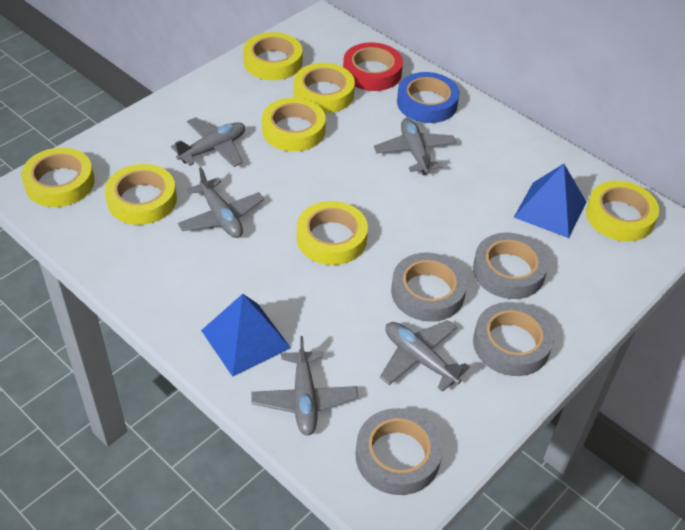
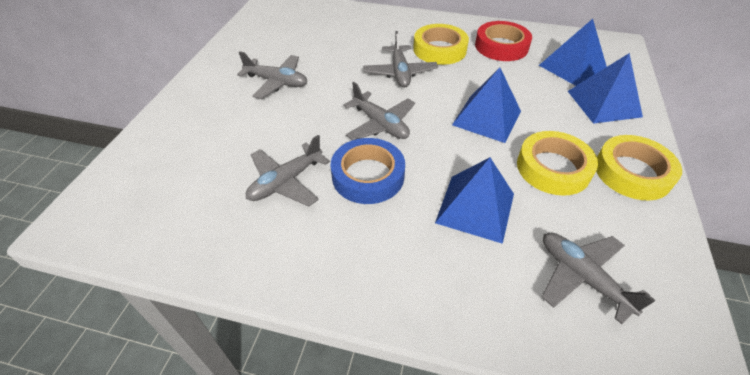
blue pyramid: [201,294,291,377] [514,164,586,238] = 2 -> [435,157,514,244] [452,67,521,143] [539,19,607,86] [568,53,643,124] = 4
grey tape: [356,408,443,495] [391,253,467,322] [473,232,549,299] [473,302,554,376] = 4 -> none = 0
yellow tape: [21,147,94,207] [105,164,177,225] [243,32,302,80] [262,98,326,152] [294,63,355,113] [297,201,368,265] [586,181,659,242] = 7 -> [413,24,469,65] [517,131,598,196] [596,135,682,201] = 3

